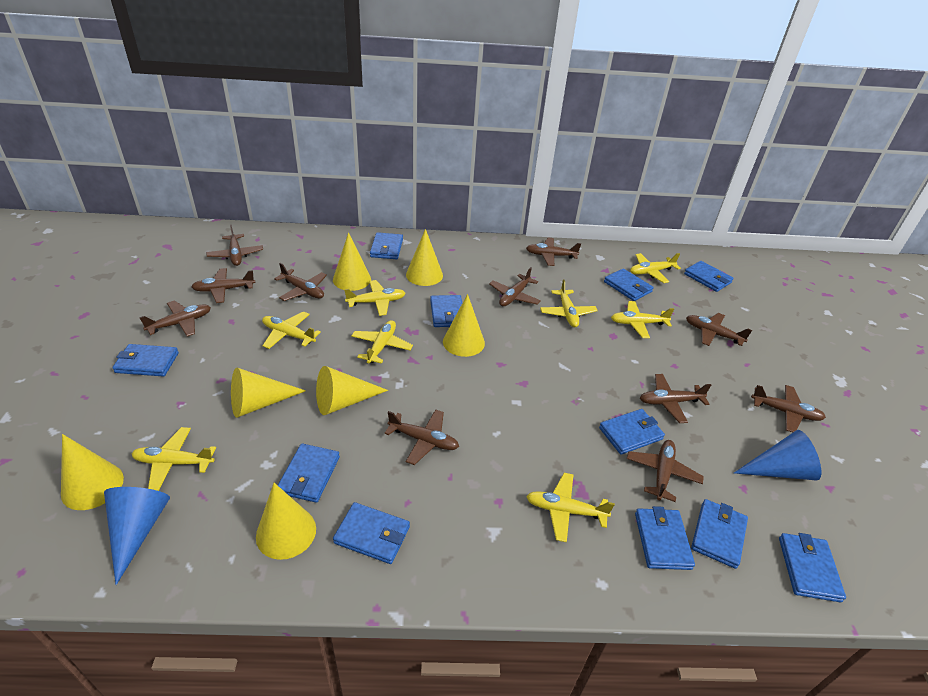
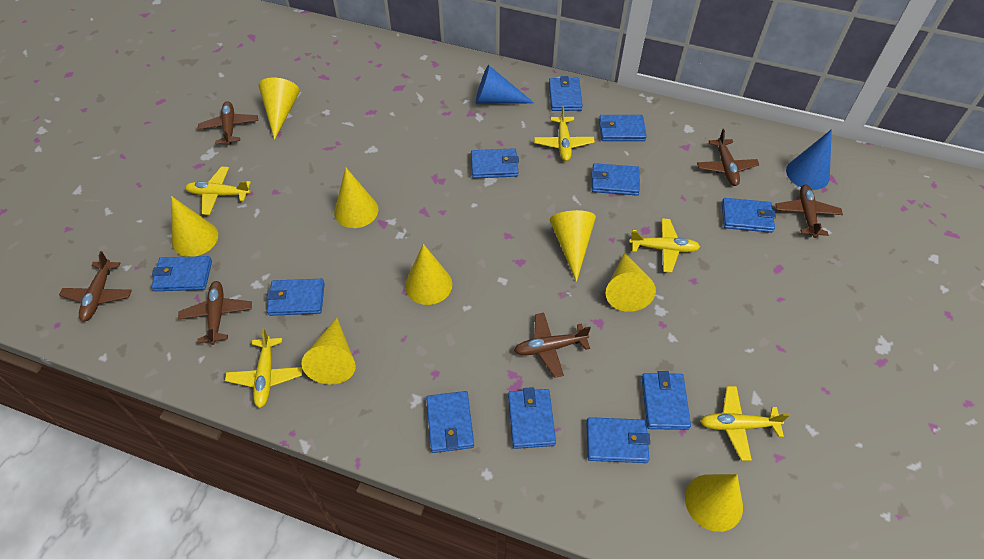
brown plane: [139,301,211,336] [191,268,255,303] [206,225,263,266] [274,263,327,301] [384,409,459,465] [489,267,541,306] [526,238,581,266] [626,440,704,502] [640,374,711,423] [686,313,752,346] [751,385,826,432] = 11 -> [59,251,132,322] [178,281,252,345] [198,101,258,145] [514,313,591,378] [697,129,759,186] [776,185,843,238] = 6
yellow cone: [61,434,124,510] [231,368,306,418] [256,483,316,560] [316,366,388,415] [333,233,371,291] [406,229,443,286] [443,294,485,357] = 7 -> [171,196,218,257] [258,78,300,140] [302,318,356,384] [334,168,378,228] [405,244,452,305] [550,210,596,282] [606,253,656,312] [685,474,743,532] = 8
yellow plane: [132,427,216,491] [262,311,321,349] [344,280,405,316] [351,320,413,364] [526,473,615,543] [540,279,598,327] [611,301,674,338] [630,253,681,283] = 8 -> [185,166,251,215] [225,329,302,408] [534,106,595,161] [629,218,700,273] [700,386,789,461] = 5

